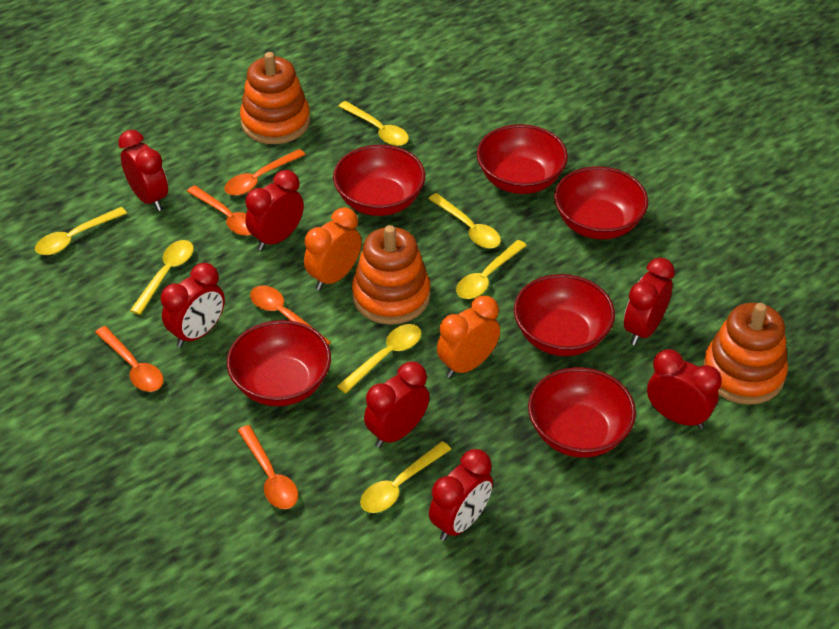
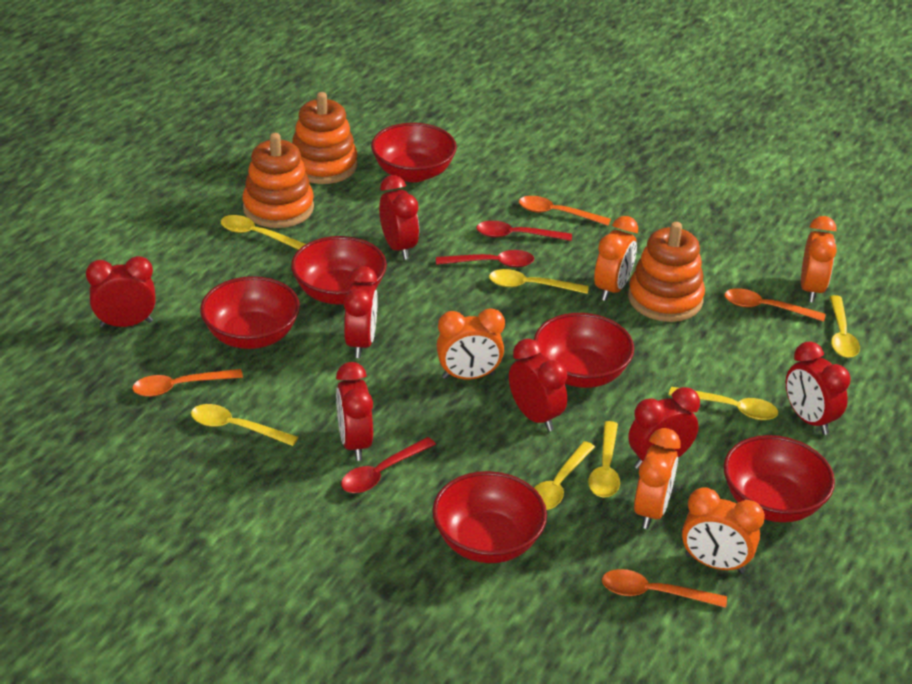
orange clock: [304,207,362,290] [437,296,500,378] = 2 -> [437,308,505,379] [594,216,638,301] [634,428,681,529] [682,487,765,573] [801,216,837,303] = 5
orange spoon: [95,326,164,392] [187,185,252,236] [224,149,305,196] [237,425,298,509] [250,285,331,345] = 5 -> [132,369,243,397] [519,196,611,226] [602,569,727,608] [725,288,826,322] = 4
red spoon: none = 0 -> [341,437,436,493] [436,250,534,267] [476,221,572,241] = 3

